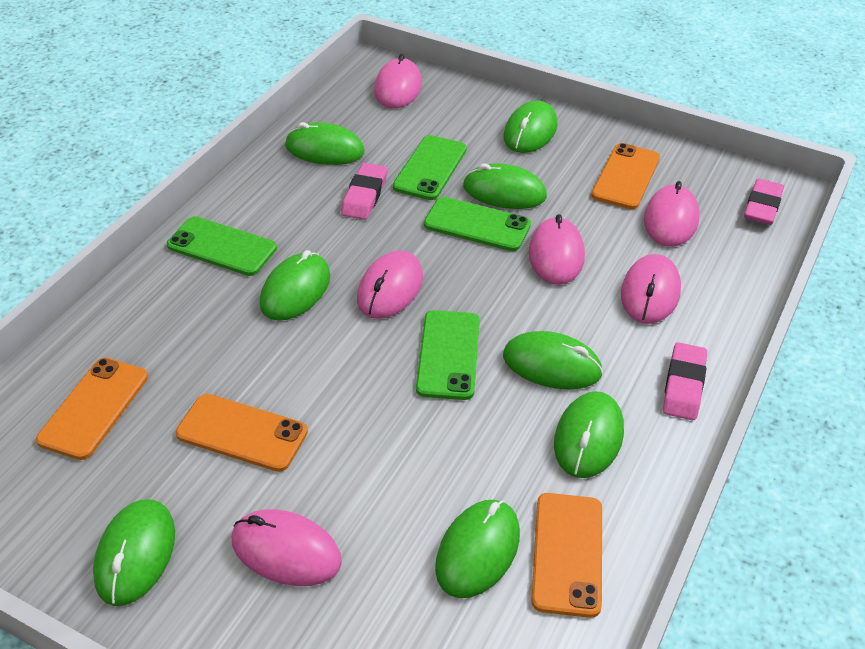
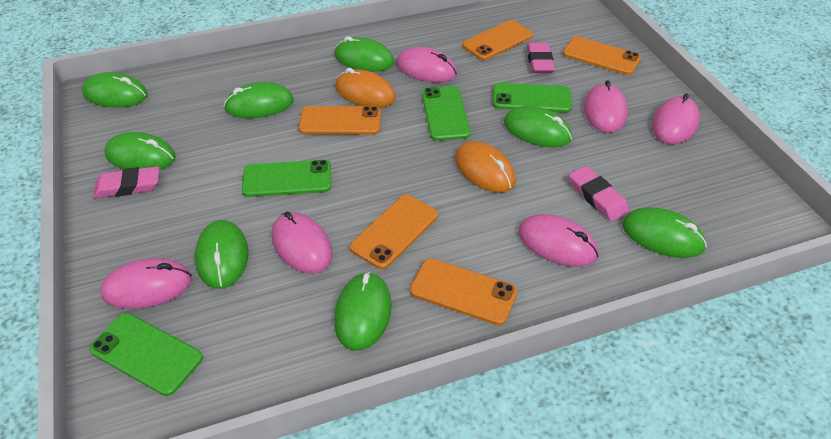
orange mouse: none = 0 -> [335,68,396,108] [455,141,516,193] = 2
orange phone: [36,358,148,460] [176,394,308,472] [531,493,602,618] [591,143,660,209] = 4 -> [299,106,381,135] [349,195,438,269] [410,258,517,325] [462,20,533,60] [563,37,641,75] = 5

